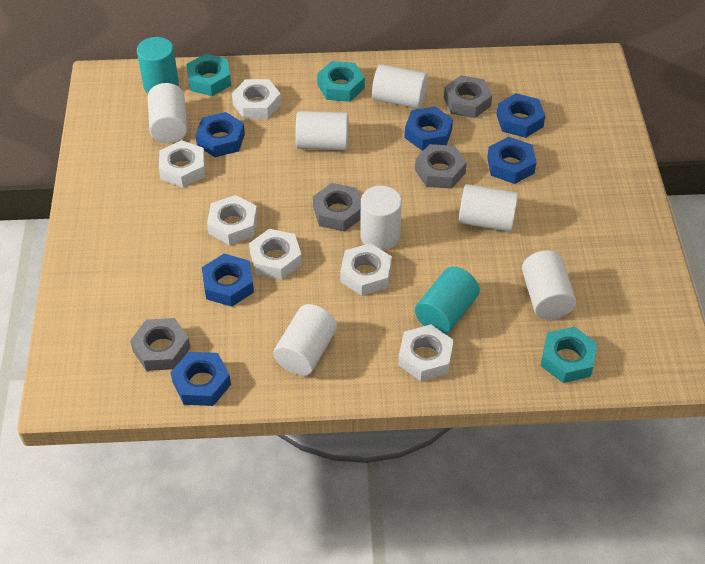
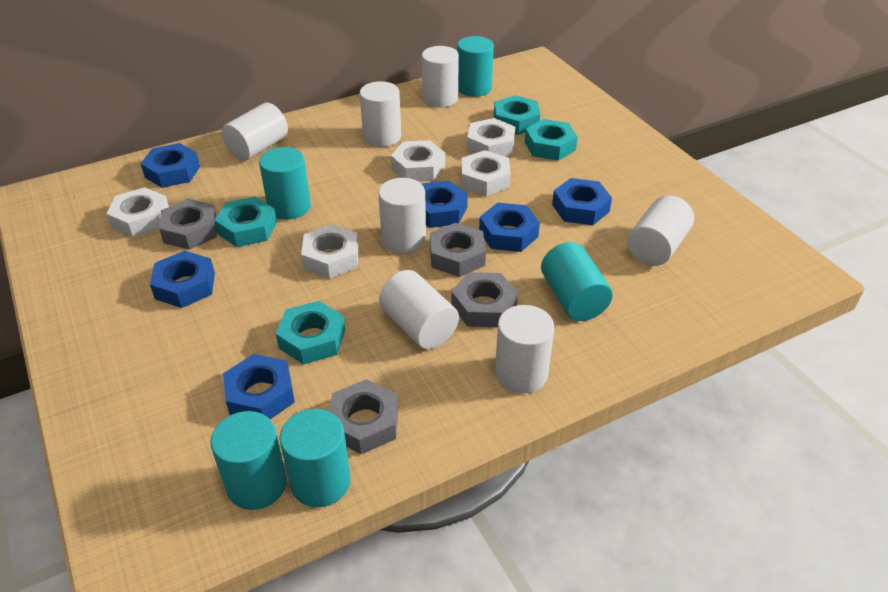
turquoise cylinder: [137,37,179,93] [415,266,480,334] = 2 -> [210,411,287,510] [259,147,311,220] [279,409,351,507] [457,36,494,97] [541,242,613,321] = 5
turquoise nut: [186,54,231,96] [317,61,365,102] [540,327,598,383] = 3 -> [214,197,277,247] [276,301,345,365] [494,95,540,135] [525,119,578,161] = 4
white nut: [159,140,205,188] [207,195,258,245] [232,79,281,119] [249,229,302,280] [340,243,392,296] [398,325,454,381] = 6 -> [107,187,169,237] [301,224,359,279] [391,140,445,182] [461,150,511,196] [467,118,515,156] = 5

